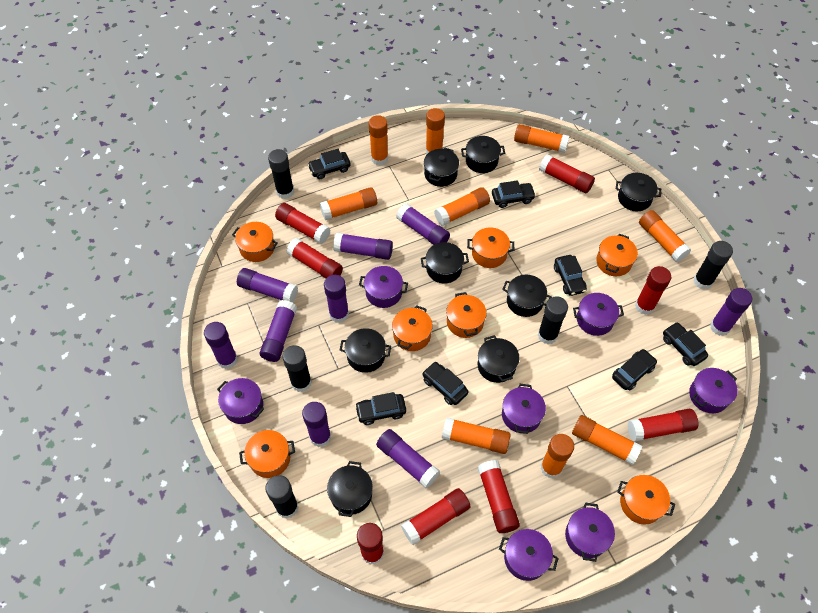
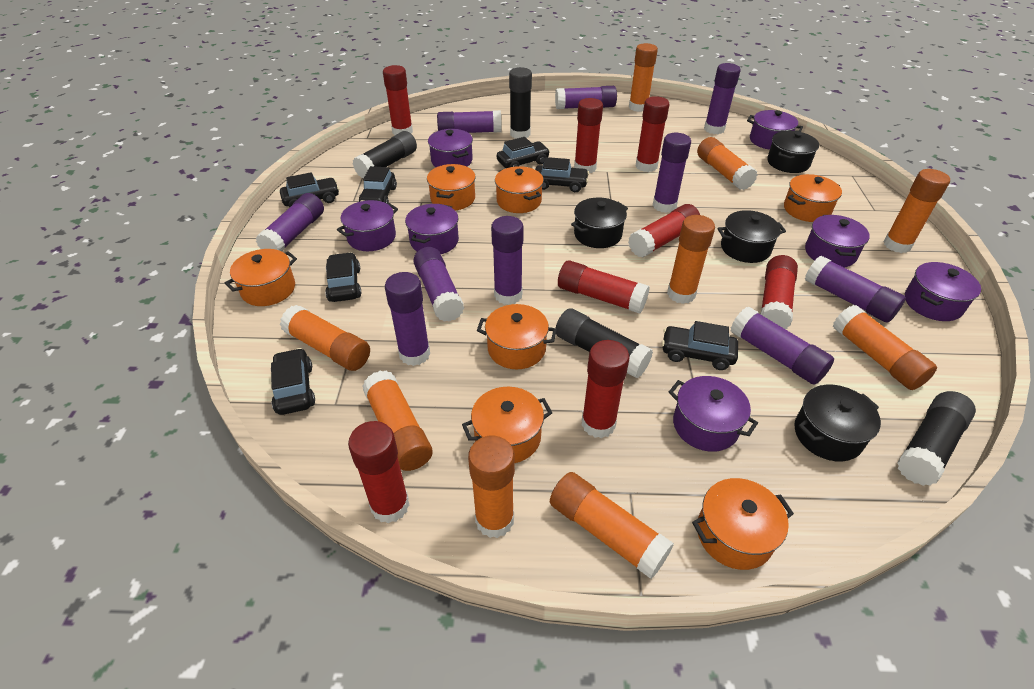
black glue stick: [265,475,299,519] [268,149,294,199] [282,345,312,392] [538,296,568,344] [694,241,733,289] = 5 -> [352,131,417,178] [509,67,532,139] [556,308,653,378] [897,391,976,486] = 4
black pot: [327,461,373,517] [340,328,391,373] [421,242,469,284] [424,148,459,187] [461,136,505,173] [478,335,520,383] [502,275,552,317] [616,173,661,211] = 8 -> [571,198,628,248] [717,210,786,263] [767,131,819,173] [794,385,881,462] = 4
purple glue stick: [204,322,238,369] [237,268,298,302] [260,300,297,362] [302,402,331,447] [324,275,349,323] [333,233,393,260] [376,429,440,488] [396,203,450,245] [710,288,752,336] = 9 -> [256,193,324,251] [385,272,430,366] [413,247,464,322] [437,110,502,133] [491,216,524,305] [555,86,617,109] [653,133,691,213] [704,63,741,134] [731,307,834,385] [805,256,906,323] = 10

